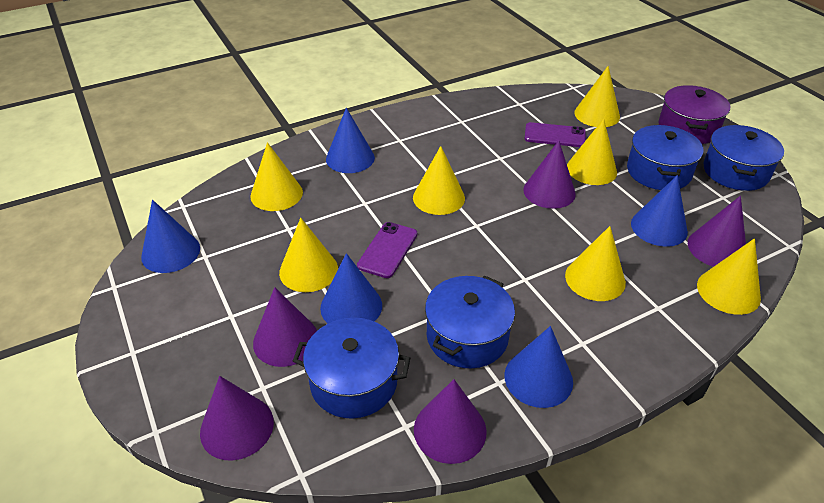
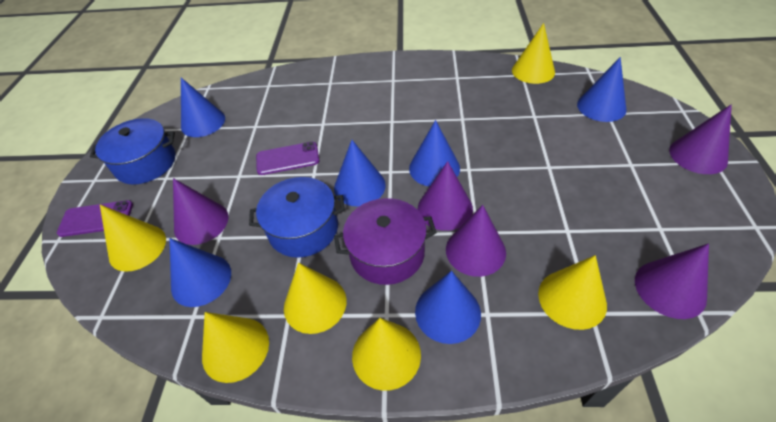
blue cone: [141,200,200,273] [320,253,382,323] [326,108,375,173] [504,326,573,408] [631,175,688,247] = 5 -> [169,238,231,307] [181,78,225,137] [334,140,386,206] [409,120,460,187] [415,271,481,344] [577,57,627,122] = 6
blue pot: [293,318,410,419] [425,275,515,368] [627,125,704,190] [704,125,784,191] = 4 -> [90,118,175,184] [249,177,345,258] = 2
yellow cone: [250,142,303,211] [279,218,338,292] [413,146,465,215] [565,226,626,301] [567,119,617,185] [574,66,620,127] [697,238,761,315] = 7 -> [100,205,166,272] [202,312,269,383] [284,263,347,334] [352,318,421,391] [512,23,555,84] [538,255,607,330] = 6

